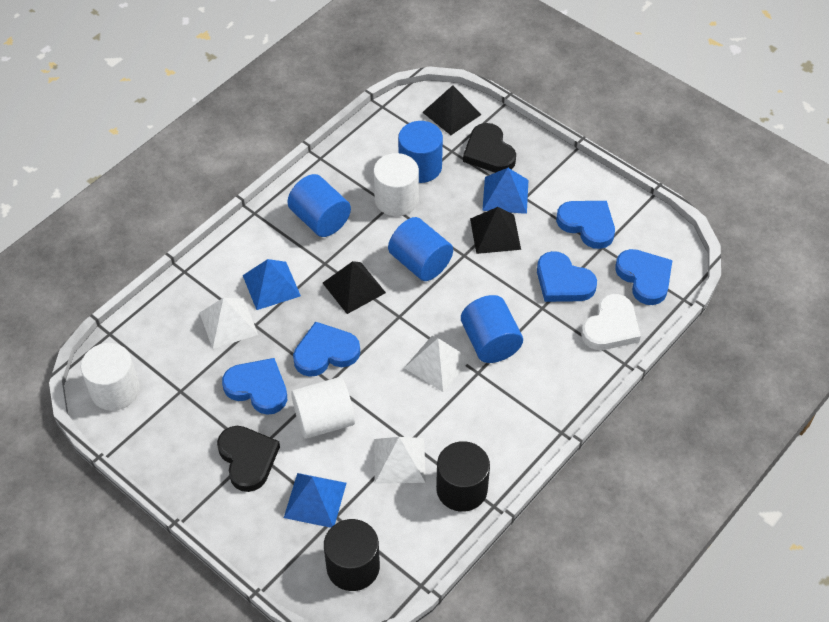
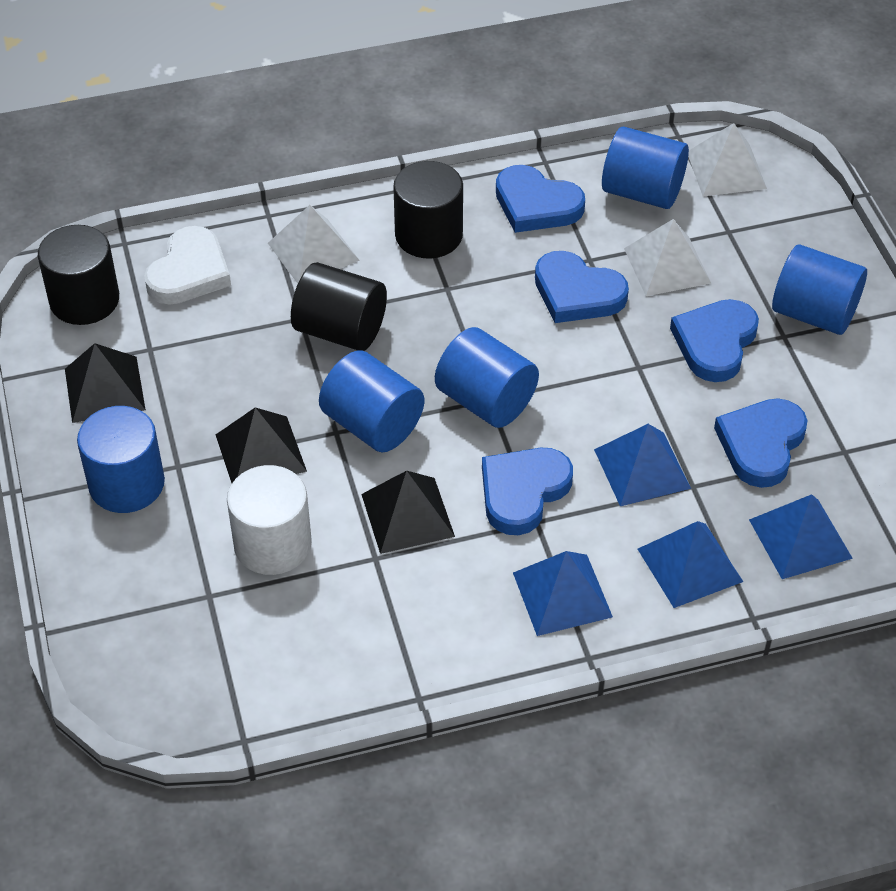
black cylinder: [324,519,380,591] [436,441,490,512] = 2 -> [38,225,119,325] [291,262,387,351] [393,161,463,259] = 3
black heart: [217,426,280,492] [463,123,516,173] = 2 -> none = 0
blue cylinder: [287,174,351,237] [388,217,453,281] [398,121,443,183] [461,295,523,363] = 4 -> [77,406,165,513] [319,350,424,452] [435,327,539,428] [602,127,689,209] [772,244,867,335] = 5
blue pyramid: [243,259,301,310] [284,473,346,528] [482,168,528,214] = 3 -> [513,551,613,636] [594,424,691,506] [638,521,743,608] [749,494,853,579] = 4
white cylinder: [81,343,140,411] [291,377,355,439] [374,153,419,216] = 3 -> [227,465,312,575] = 1

